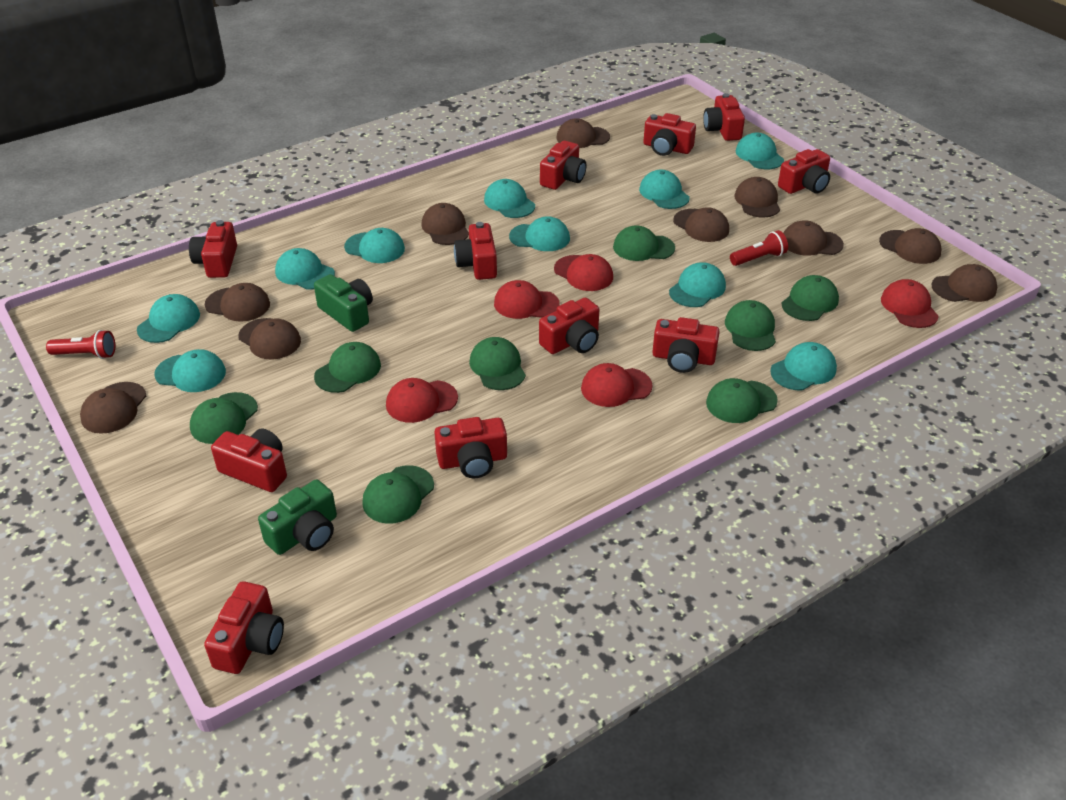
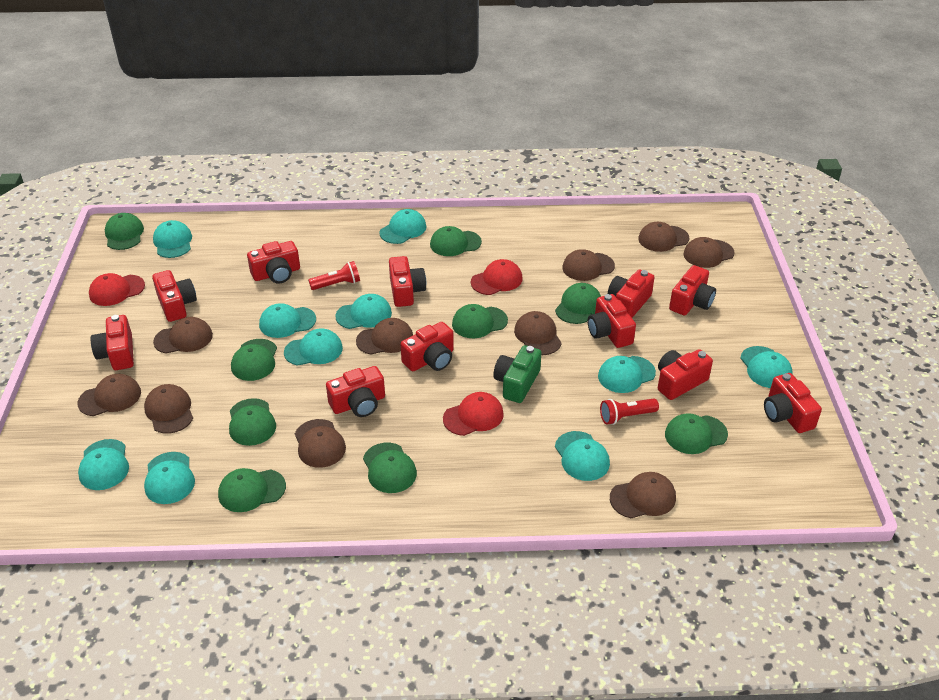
green camera: [258,479,337,555] [314,274,373,332] = 2 -> [493,345,542,403] = 1
green cap: [190,392,258,444] [314,342,381,393] [362,465,434,524] [469,337,526,390] [613,225,675,261] [706,378,778,423] [725,300,776,351] [781,275,839,321] = 8 -> [105,213,144,250] [218,468,286,512] [229,398,276,446] [231,339,277,381] [363,443,417,493] [430,226,482,256] [452,304,508,338] [555,283,601,324] [665,413,728,454] = 9
red cap: [386,378,458,423] [494,280,560,319] [554,254,613,291] [581,363,653,407] [881,279,939,328] = 5 -> [89,273,145,306] [443,392,504,436] [471,259,523,295] = 3

